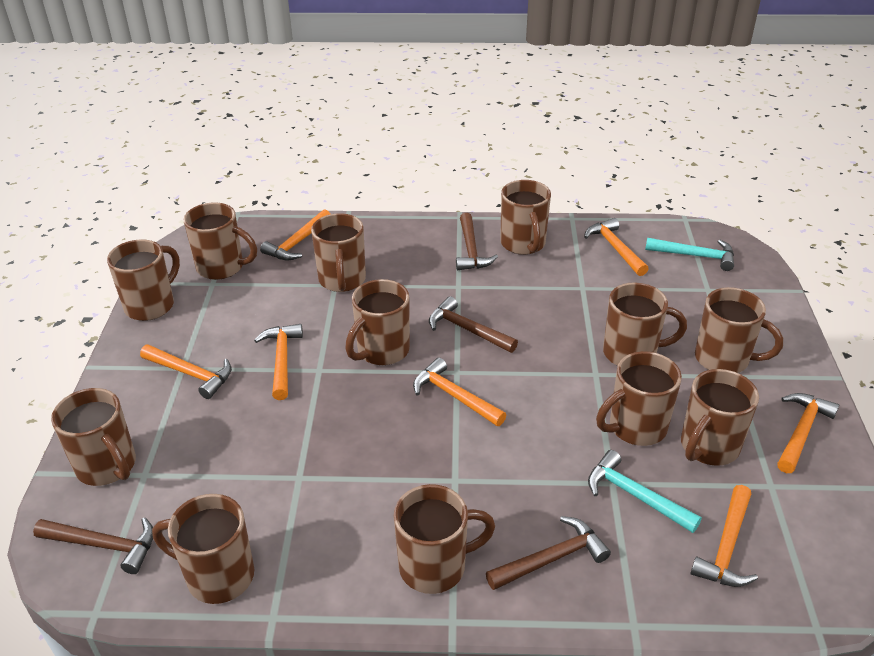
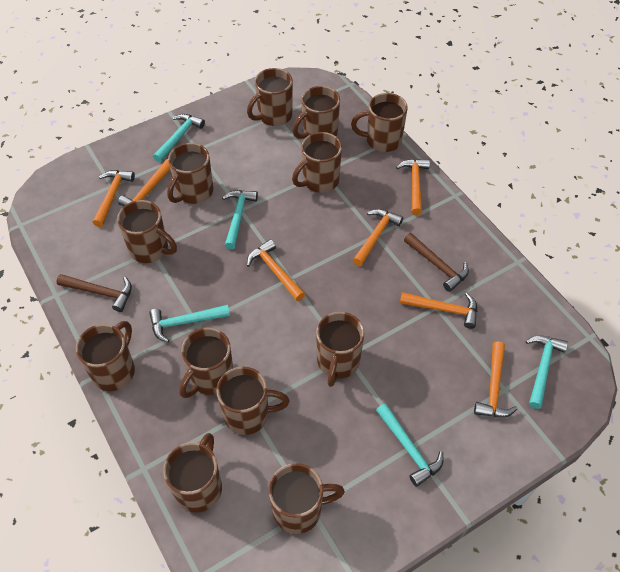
brown hammer: [33,517,153,574] [429,296,518,353] [456,213,498,270] [486,516,611,590] = 4 -> [56,274,132,312] [404,233,469,292] = 2
turquoise hammer: [588,450,702,533] [645,238,734,271] = 2 -> [149,305,230,343] [153,114,205,162] [222,190,258,249] [376,403,443,487] [526,335,568,409] = 5

